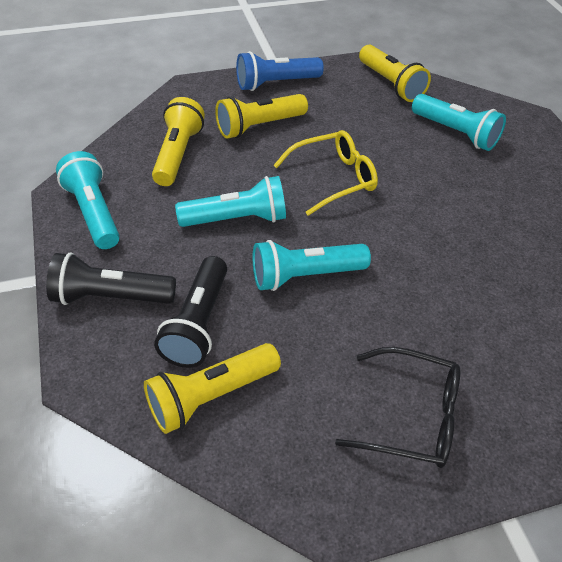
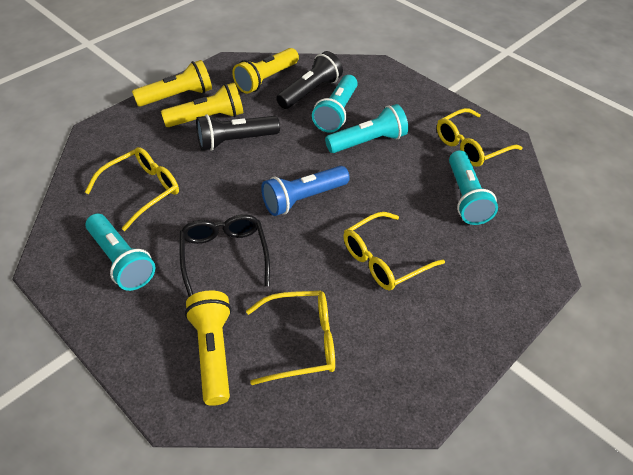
yellow glasses: [274,130,378,216] = 1 -> [85,147,179,231] [246,291,335,385] [343,212,445,291] [437,108,523,167] = 4

